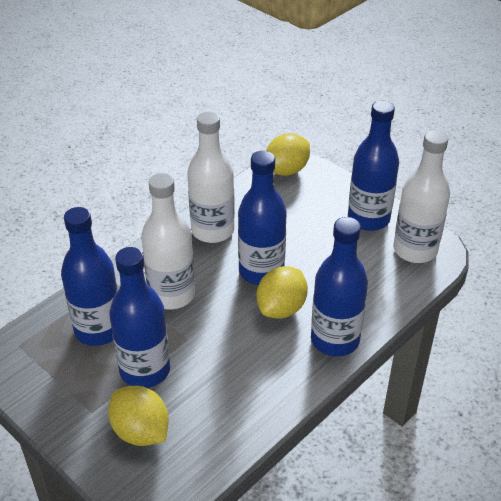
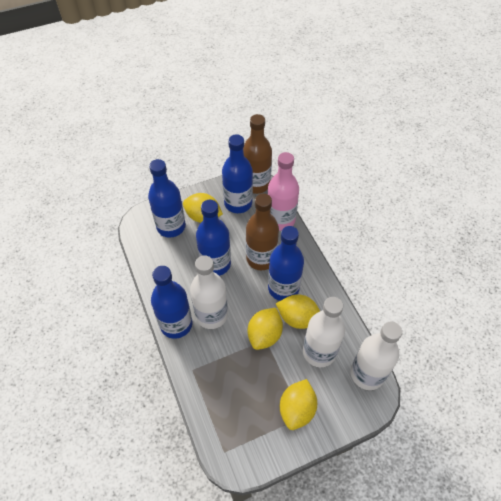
brown bottle: none = 0 -> [243,114,272,194] [246,193,279,270] = 2
pink bottle: none = 0 -> [268,152,299,231] = 1
yellow lemon: [108,386,169,446] [257,266,308,319] [266,133,310,176] = 3 -> [183,193,223,223] [248,308,283,350] [276,294,320,329] [280,379,317,430] = 4

